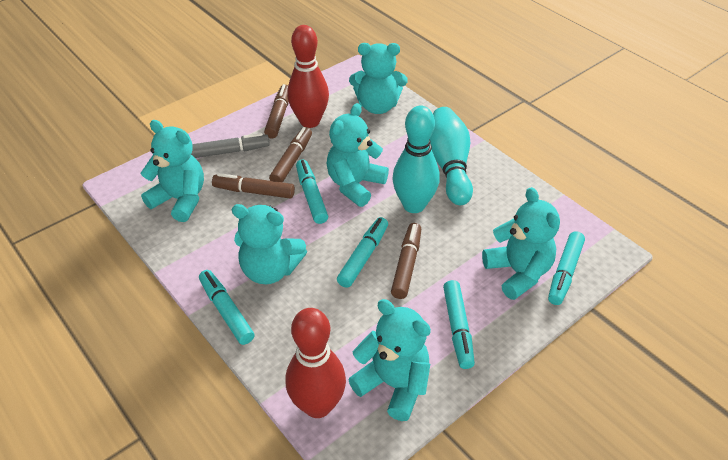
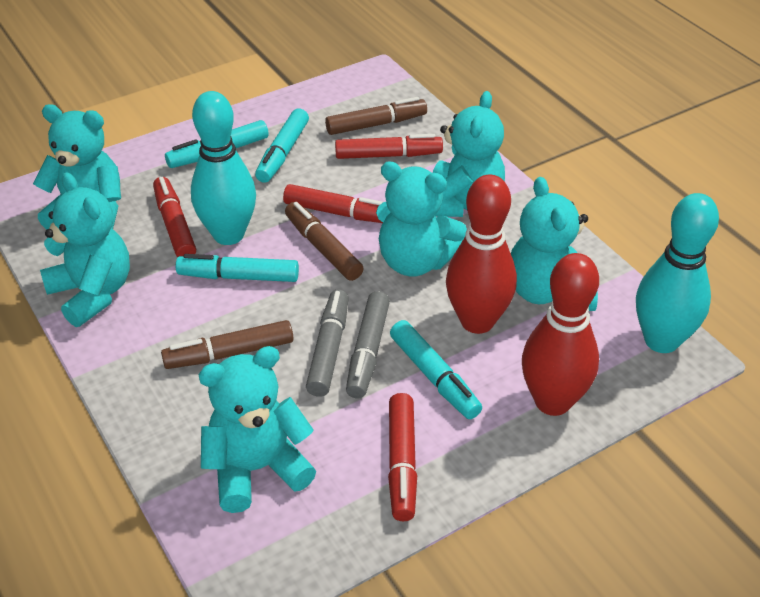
brown marker: [212,173,295,199] [264,84,289,139] [269,127,312,182] [391,223,421,299] = 4 -> [161,320,294,369] [285,202,364,281] [325,97,427,135] = 3
grey marker: [191,133,270,158] = 1 -> [306,290,349,397] [346,291,390,398] = 2
red marker: none = 0 -> [153,177,196,257] [283,184,383,223] [335,134,443,159] [388,393,417,521] = 4
turquoise marker: [199,270,255,345] [296,159,328,224] [337,217,388,288] [443,280,475,369] [548,231,585,305] = 5 -> [165,120,269,168] [176,254,299,282] [255,108,309,183] [390,320,482,419] = 4

